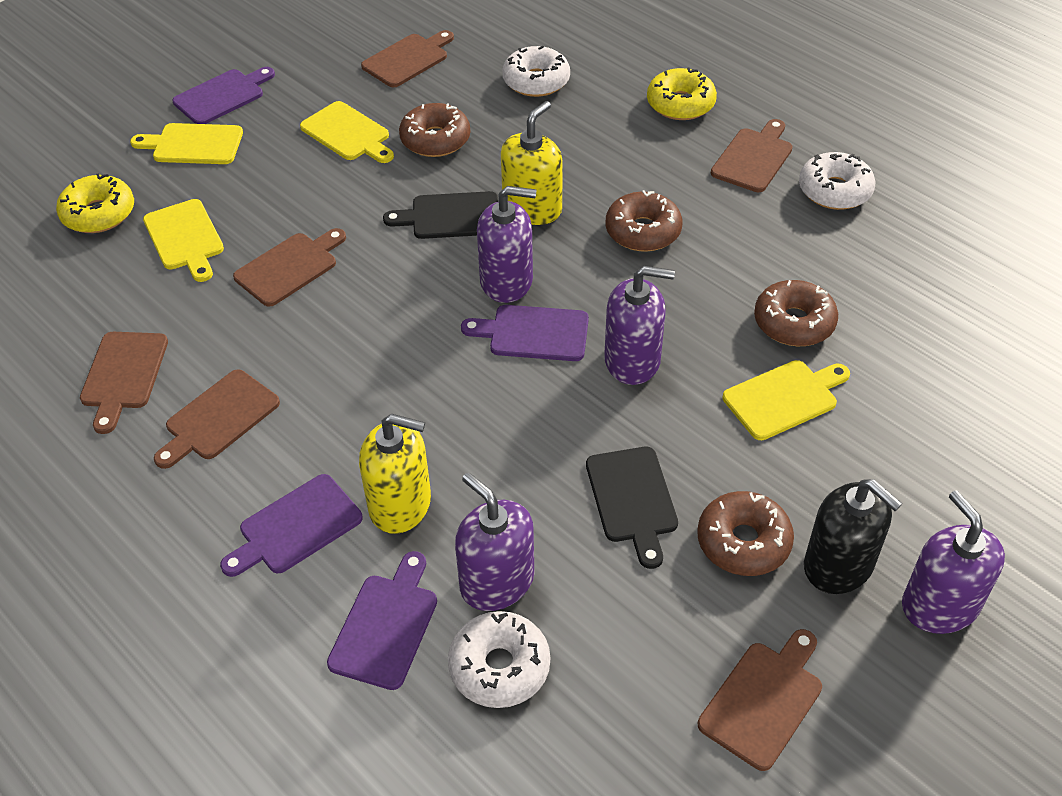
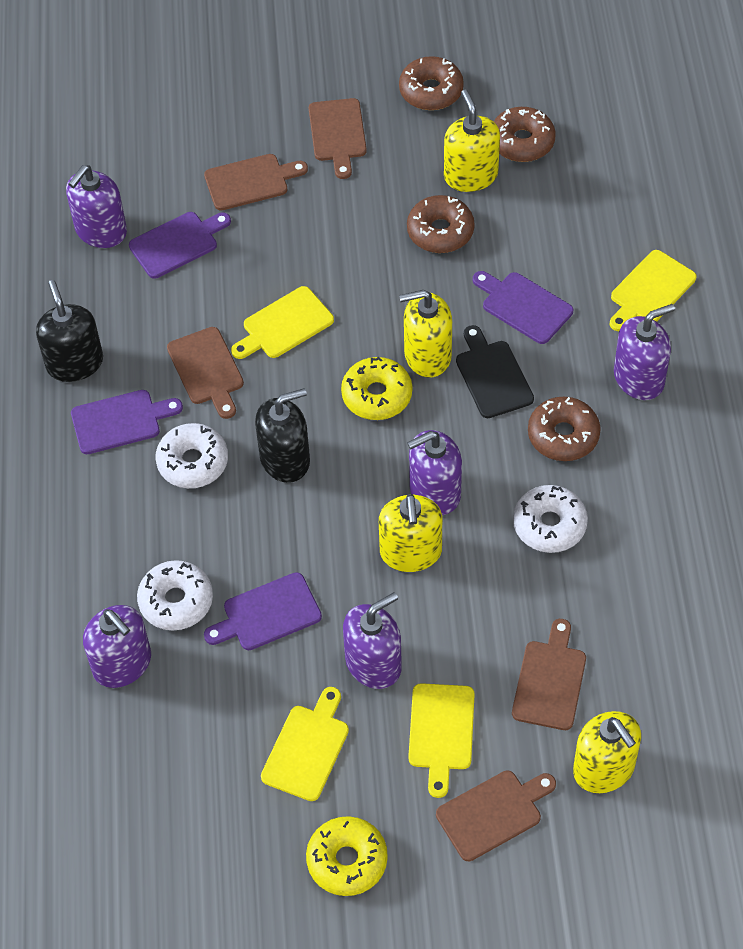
black cutting board: [383,191,498,239] [586,447,678,569] = 2 -> [456,325,534,418] = 1
black soap dispenser: [804,479,903,594] = 1 -> [36,280,103,382] [255,388,310,483] = 2
brown cutting board: [80,332,168,434] [154,369,280,469] [233,228,346,307] [361,30,454,87] [698,629,822,771] [711,119,793,192] = 6 -> [167,327,244,419] [204,154,308,211] [309,98,367,179] [436,771,556,861] [512,619,586,730] = 5
purple soap dispenser: [455,472,534,611] [477,186,536,303] [604,266,675,385] [902,490,1005,634] = 4 -> [66,165,127,248] [83,605,151,688] [343,592,402,689] [407,430,462,515] [614,304,675,400] = 5
yellow soap dispenser: [359,414,431,534] [501,101,563,225] = 2 -> [379,494,442,572] [399,290,452,378] [444,90,500,192] [573,711,641,793] = 4

